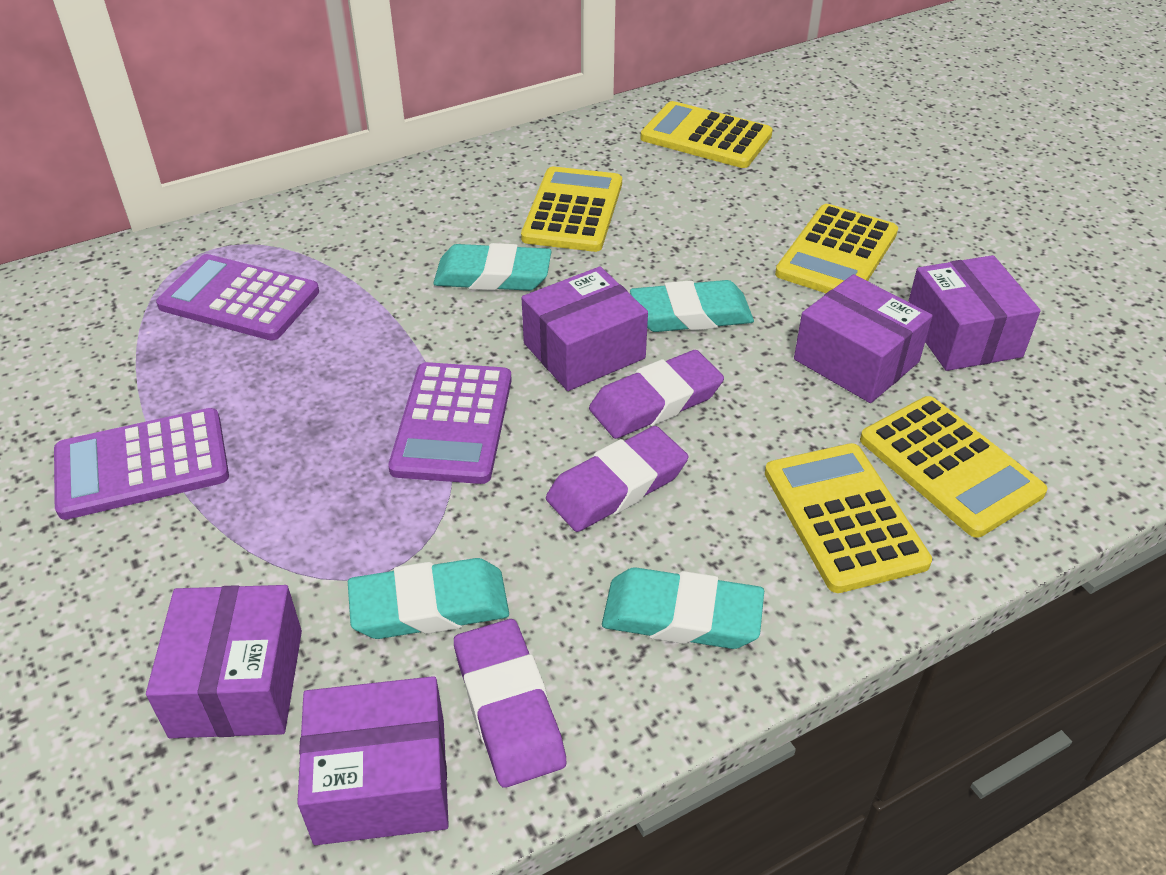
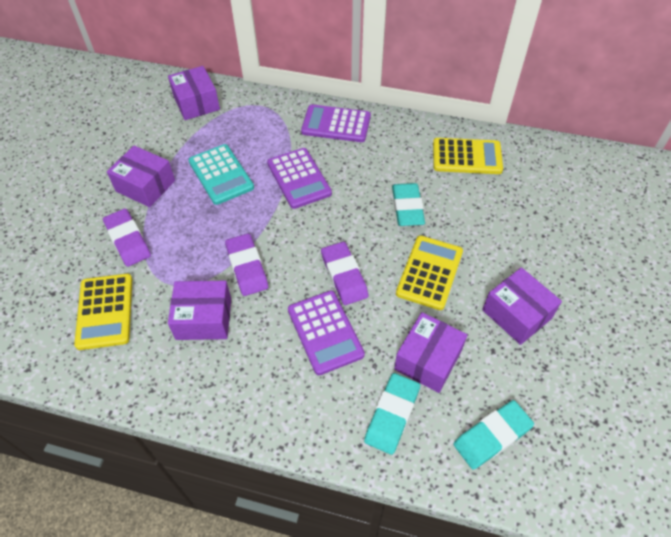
turquoise calculator: none = 0 -> [189,144,254,205] = 1
turquoise eraser: [348,558,509,639] [433,243,552,291] [602,567,764,649] [630,280,754,332] = 4 -> [364,373,420,455] [392,183,425,226] [453,400,534,470] = 3
yellow calculator: [521,167,622,252] [640,101,773,168] [765,443,932,593] [775,204,898,293] [860,396,1047,538] = 5 -> [74,274,132,350] [396,235,463,310] [433,138,503,174] = 3

